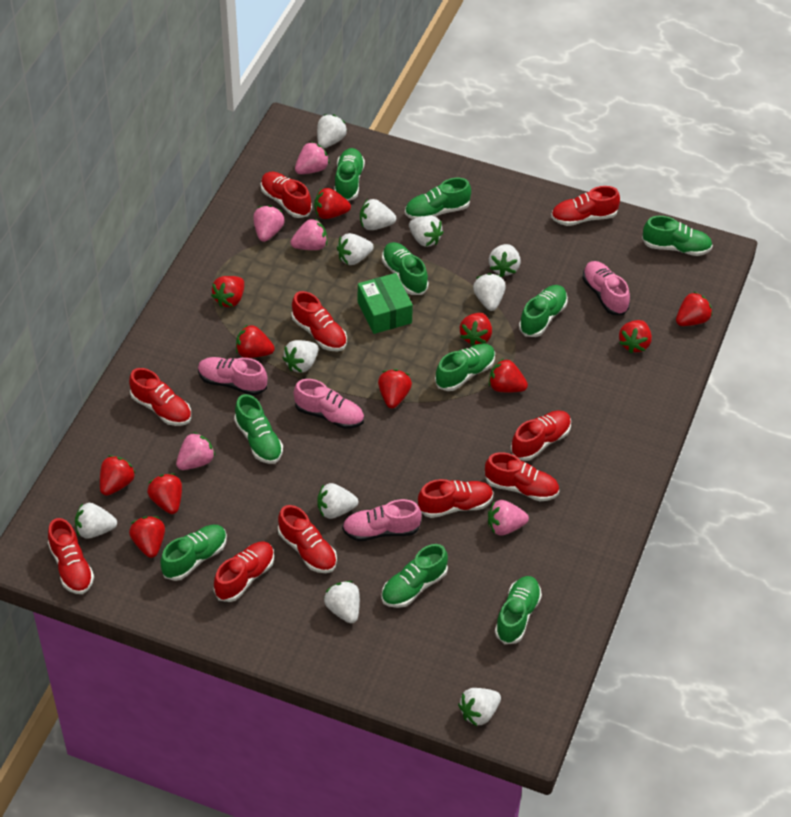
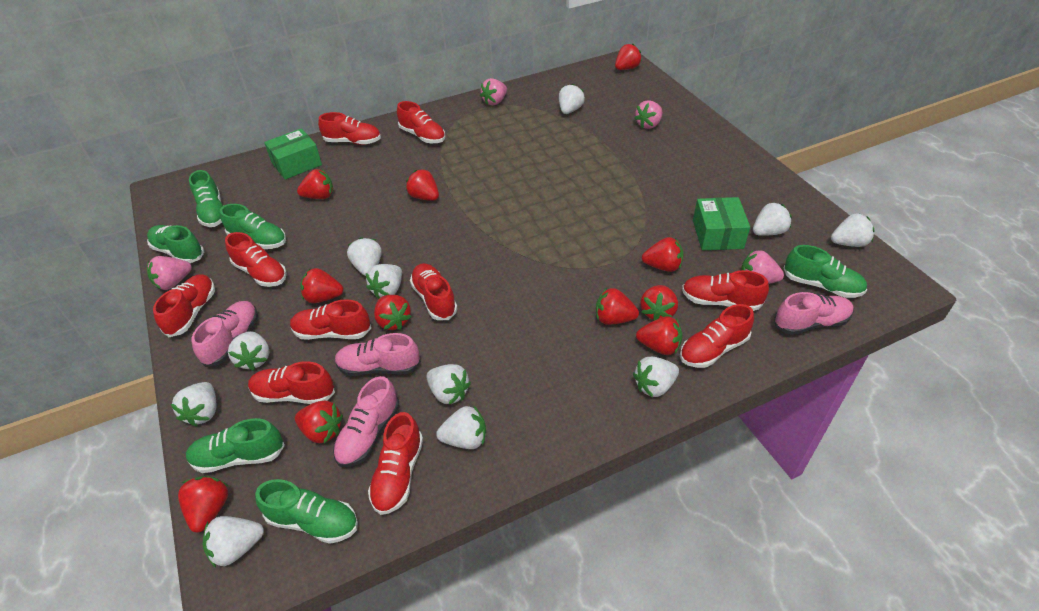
green box: [358,273,413,334] = 1 -> [264,128,322,179] [693,197,750,250] = 2
green shoe: [160,525,227,581] [234,394,283,464] [334,148,365,201] [381,544,448,608] [382,242,429,295] [405,178,471,219] [435,343,495,391] [495,576,542,644] [519,285,568,337] [642,216,713,256] = 10 -> [147,225,204,263] [186,418,285,473] [189,170,223,227] [220,204,286,249] [255,479,358,544] [783,245,867,298] = 6
pink strawberry: [176,432,215,470] [253,205,285,242] [290,219,327,250] [295,141,329,174] [488,500,529,536] = 5 -> [147,256,192,290] [480,78,507,105] [634,100,663,129] [741,250,784,284] = 4

